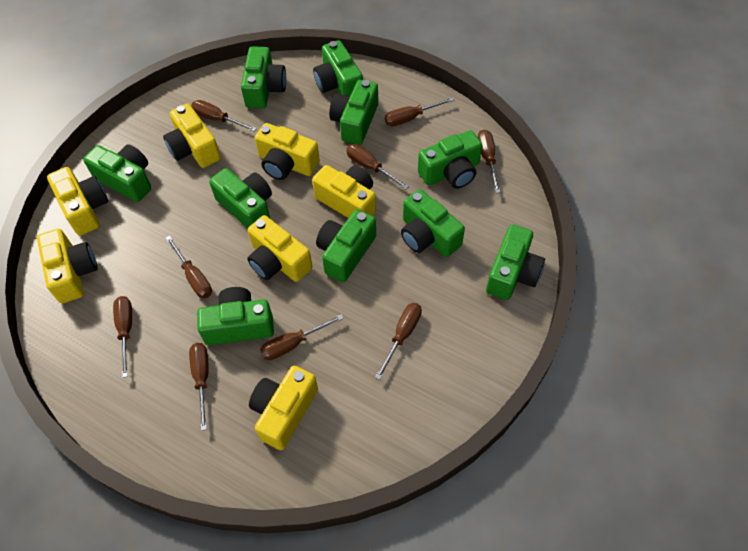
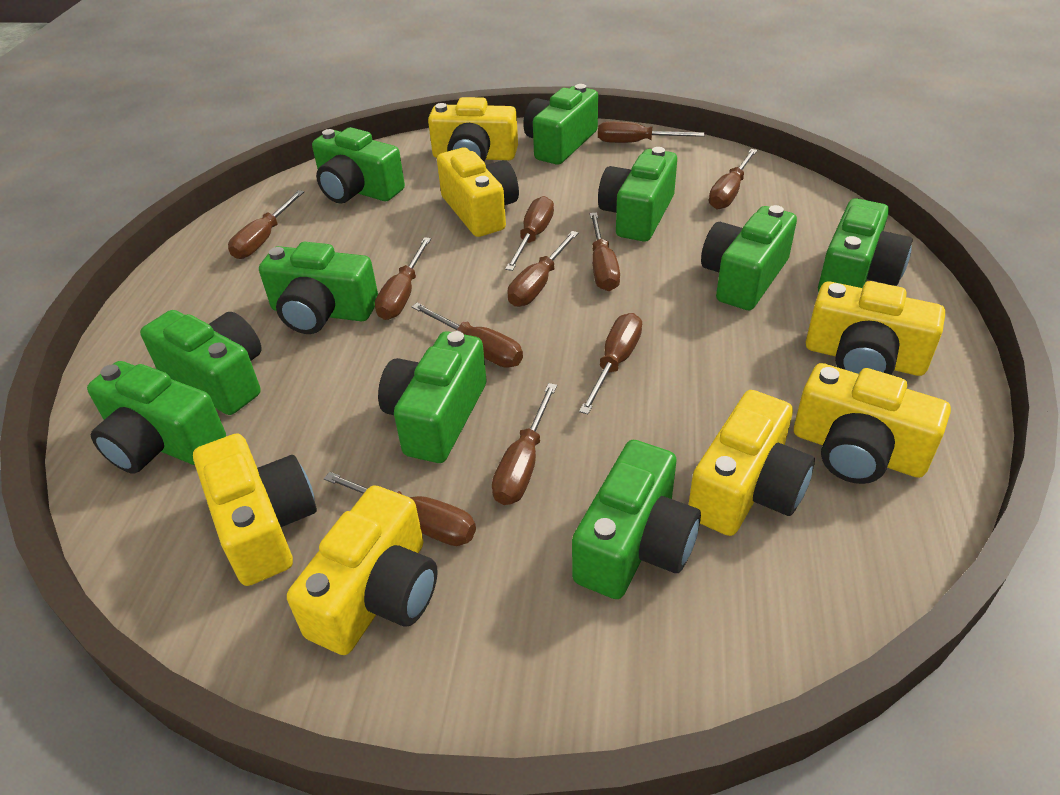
brown screwdriver: [113,296,132,378] [166,236,212,298] [189,343,209,431] [191,100,257,132] [260,314,344,360] [346,144,409,189] [375,303,422,380] [385,97,454,126] [478,129,501,193] = 9 -> [228,190,304,259] [324,472,476,546] [375,237,431,320] [411,303,523,368] [492,383,557,505] [505,196,554,271] [507,231,579,307] [579,313,642,414] [590,212,620,291] [598,121,704,143] [709,149,757,209] = 11

